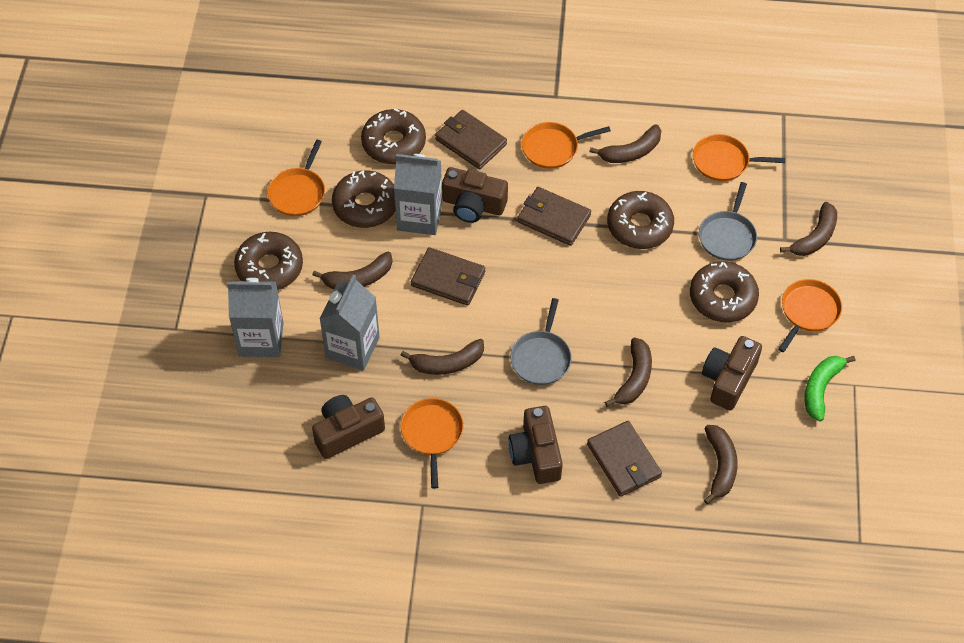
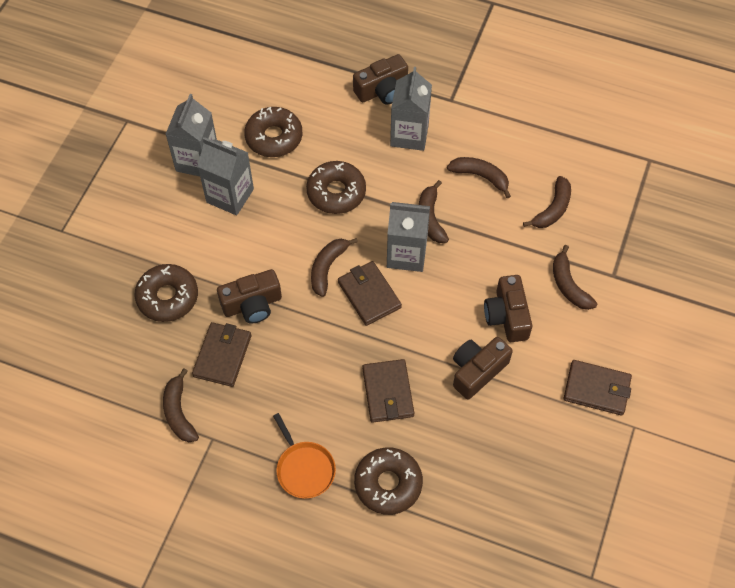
brown donut: [234,232,303,290] [332,170,396,228] [361,109,426,164] [607,191,674,249] [690,261,759,323] = 5 -> [135,264,198,322] [244,107,302,157] [306,161,366,214] [354,447,423,515] = 4
green banana: [804,356,856,422] = 1 -> none = 0
grey carton: [227,278,284,357] [319,275,380,370] [394,154,442,235] = 3 -> [165,94,217,176] [197,137,254,215] [387,202,430,272] [390,67,432,151] = 4
grey pan: [510,298,572,385] [699,182,757,261] = 2 -> none = 0
orange pan: [267,140,325,216] [401,398,464,489] [522,122,611,169] [693,134,785,181] [778,279,842,352] = 5 -> [273,413,336,499] = 1

